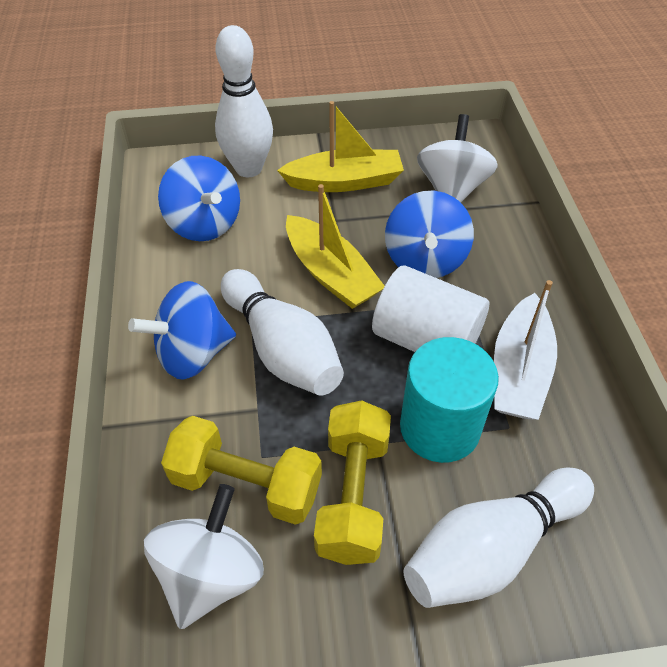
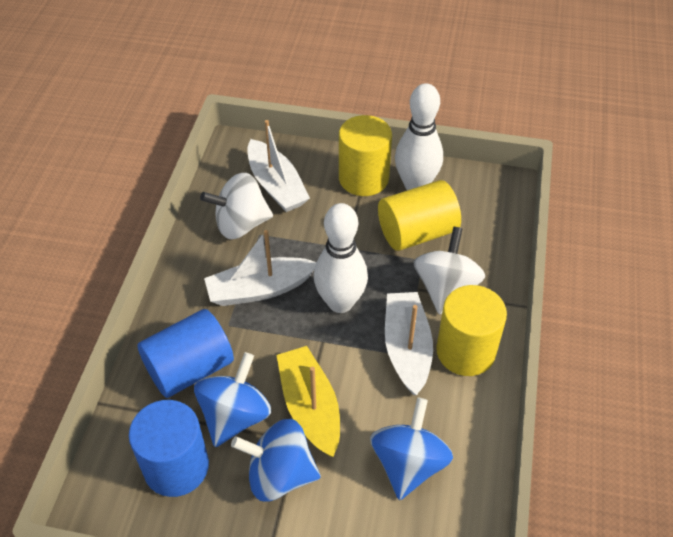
blue cylinder: none = 0 -> [129,400,209,497] [137,309,234,398] = 2
turquoise cylinder: [400,337,499,463] = 1 -> none = 0
white boat: [494,280,557,420] = 1 -> [204,230,317,306] [247,120,310,212] [385,292,433,395] = 3
white bowling pin: [215,25,273,177] [221,269,344,396] [403,468,594,608] = 3 -> [314,203,368,313] [395,83,443,190] = 2
white cylinder: [372,265,489,352] = 1 -> none = 0
yellow boat: [277,101,404,192] [286,184,384,309] = 2 -> [277,346,340,457] = 1
yellow cylinder: none = 0 -> [339,115,392,196] [378,180,461,251] [436,285,507,376] = 3
yellow dumbbell: [161,416,322,525] [314,400,391,565] = 2 -> none = 0

